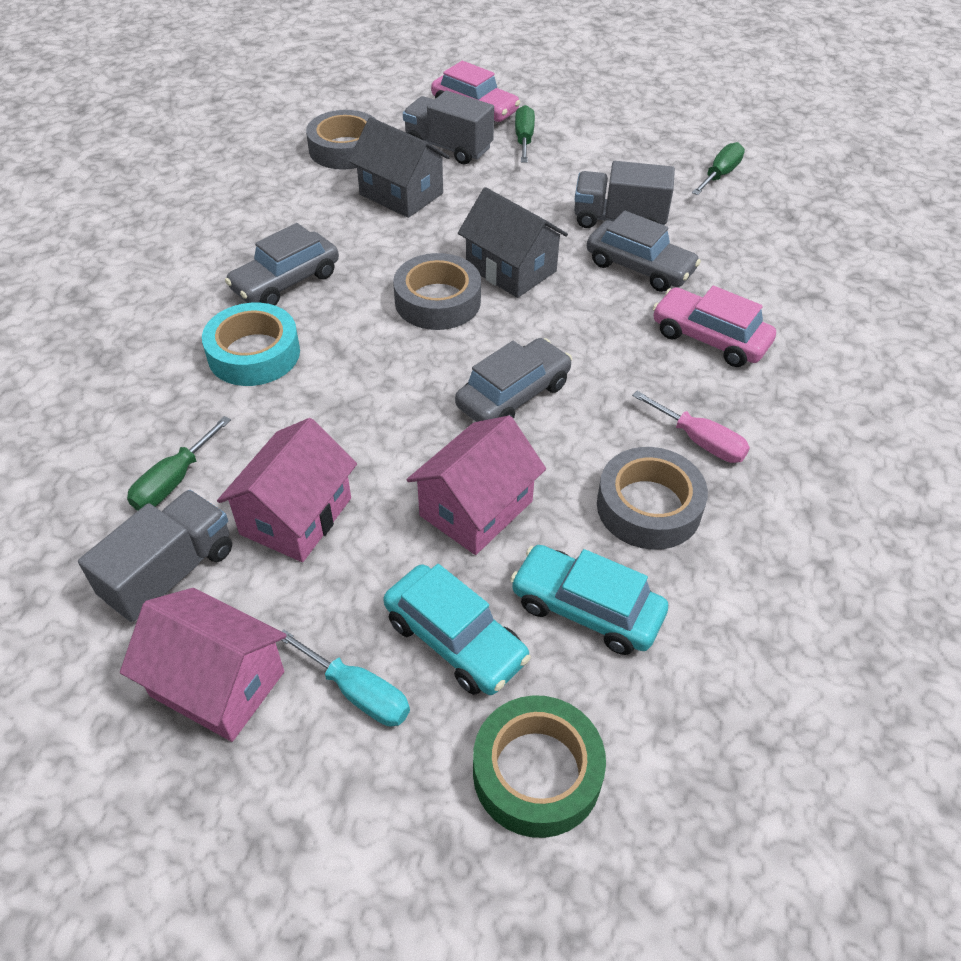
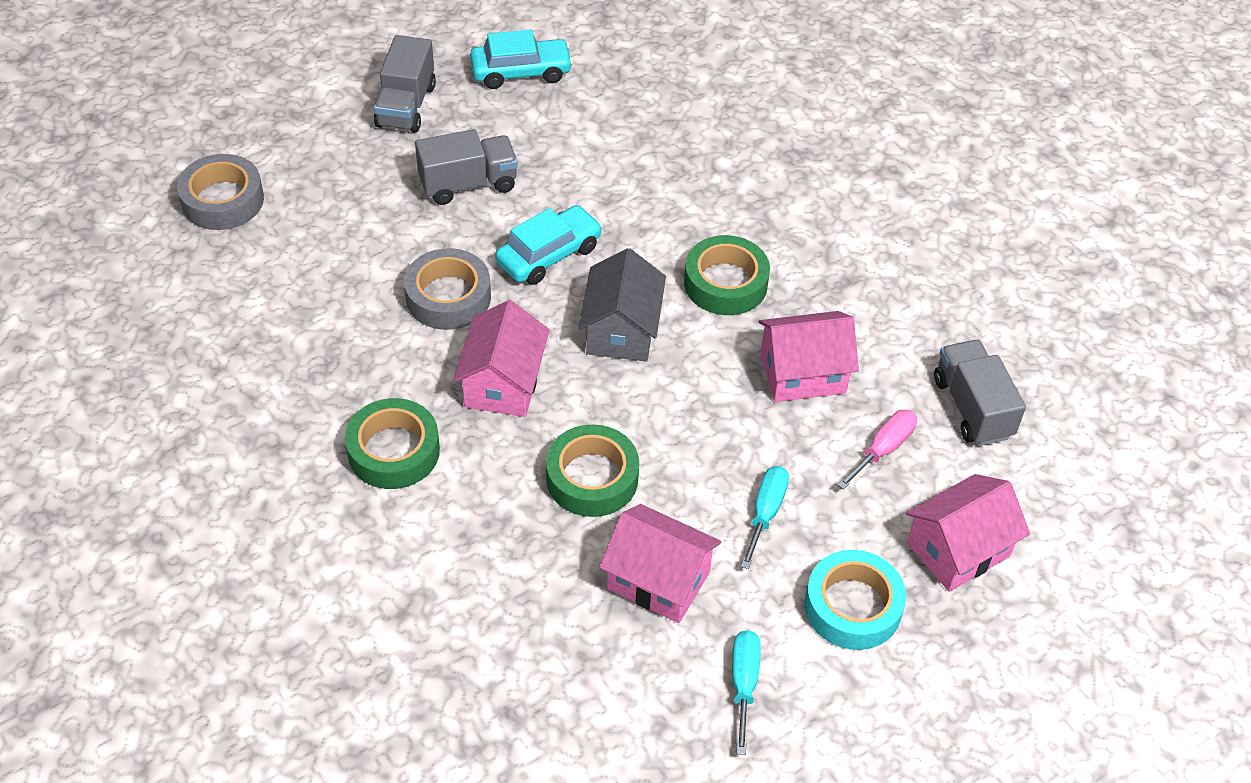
green screwdriver: [127,416,231,511] [515,105,535,163] [692,142,745,195] = 3 -> none = 0
green tape: [473,695,606,838] = 1 -> [345,398,440,489] [546,424,639,517] [684,235,770,315] = 3
grey car: [225,223,339,305] [455,338,572,422] [587,211,701,292] = 3 -> none = 0
grey house: [349,117,450,218] [458,187,568,298] = 2 -> [578,248,666,362] = 1
grey tape: [306,110,375,170] [393,253,481,330] [597,447,708,550] = 3 -> [177,154,264,230] [404,248,491,330] = 2
pink car: [431,61,521,122] [653,286,776,367] = 2 -> none = 0
pink house: [120,588,287,742] [217,418,357,562] [406,416,546,555] = 3 -> [453,300,550,417] [599,504,721,623] [759,311,859,402] [906,474,1030,592] = 4
turquoise screwdriver: [281,629,410,726] = 1 -> [732,630,761,755] [741,466,789,569] = 2

